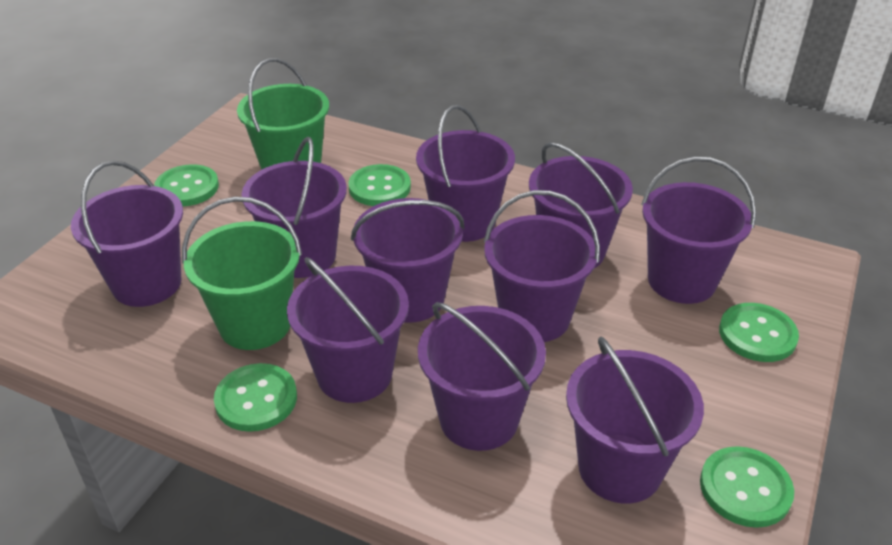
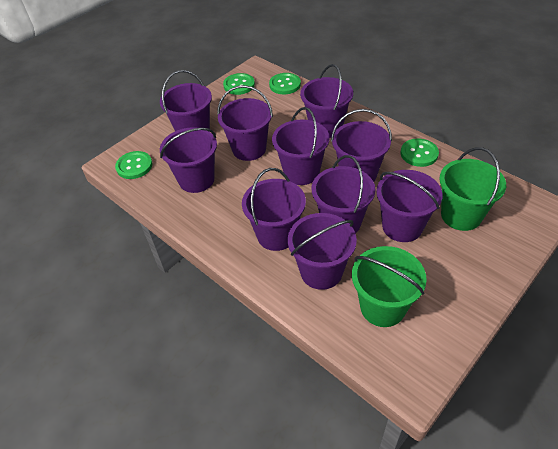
green button: [154,164,219,206] [214,363,297,432] [348,164,411,206] [700,446,794,528] [719,303,799,362] = 5 -> [115,151,153,179] [223,73,255,95] [269,73,301,94] [401,138,439,167] = 4

